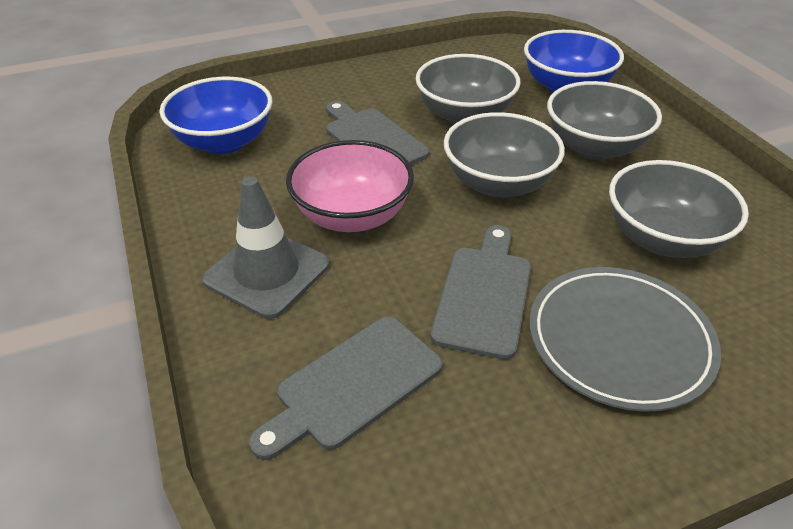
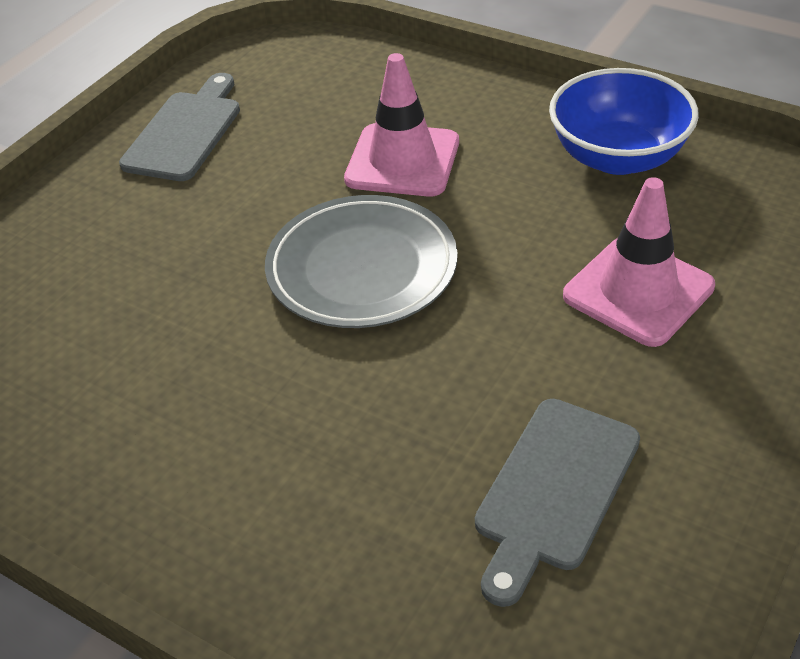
blue bowl: [160,77,273,154] [524,30,624,93] = 2 -> [549,68,699,175] = 1
grey bowl: [416,54,521,124] [444,112,565,198] [547,81,662,160] [609,160,749,258] = 4 -> none = 0
grey cutting board: [249,316,443,460] [326,101,429,165] [431,225,531,360] = 3 -> [119,73,240,181] [475,399,640,607] = 2
grey traffic cone: [202,176,329,319] = 1 -> none = 0
pink bowl: [286,140,414,232] = 1 -> none = 0
pink traffic cone: none = 0 -> [344,53,459,197] [563,177,715,347] = 2

